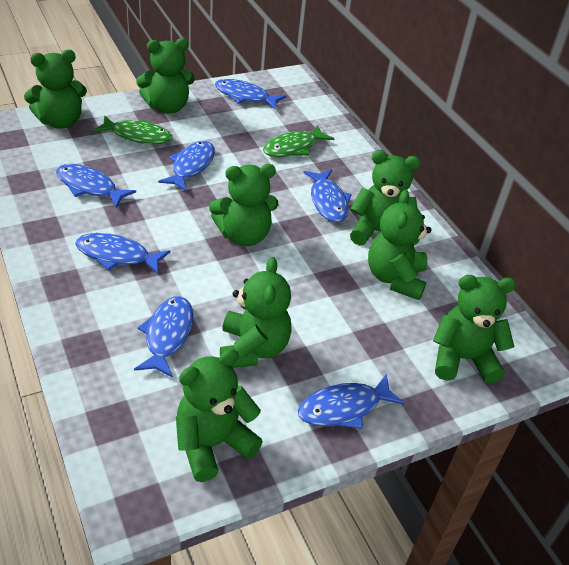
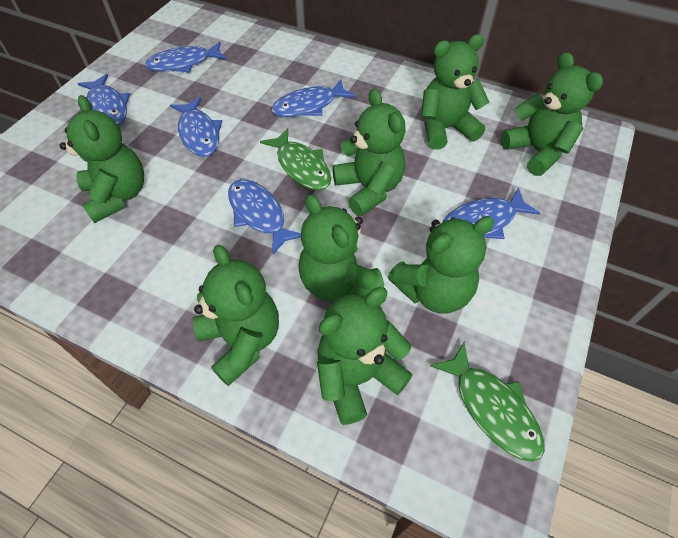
blue fish: [56,164,136,208] [75,233,170,274] [134,296,193,378] [158,141,215,191] [215,79,286,110] [298,373,405,429] [303,169,352,223] = 7 -> [77,74,130,125] [145,42,227,72] [170,97,222,157] [228,179,301,254] [271,79,356,117] [443,188,540,239] = 6

